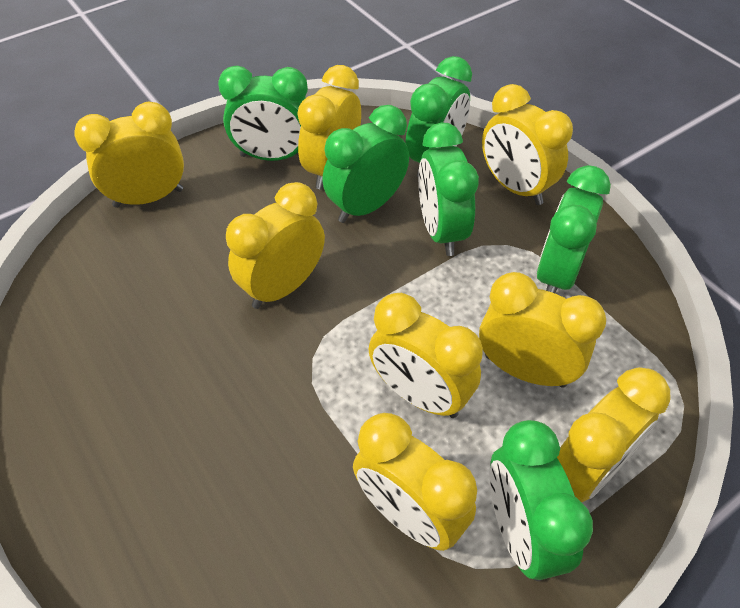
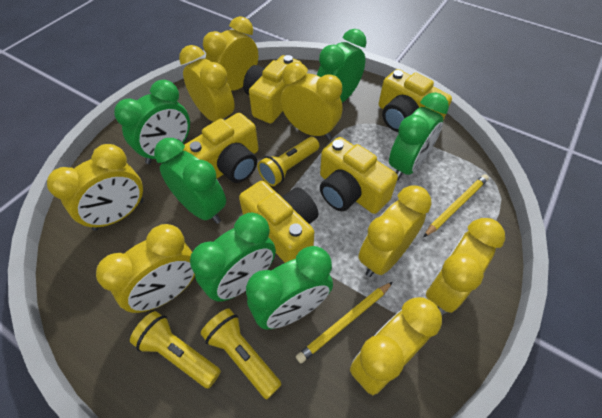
yellow camera: none = 0 -> [182,113,259,183] [239,181,319,263] [243,55,302,123] [320,137,398,214] [379,69,452,132] = 5
yellow flashlight: none = 0 -> [130,311,221,389] [201,309,282,399] [257,137,319,186] = 3
yellow pencil: none = 0 -> [296,282,393,364] [424,174,489,237] = 2

